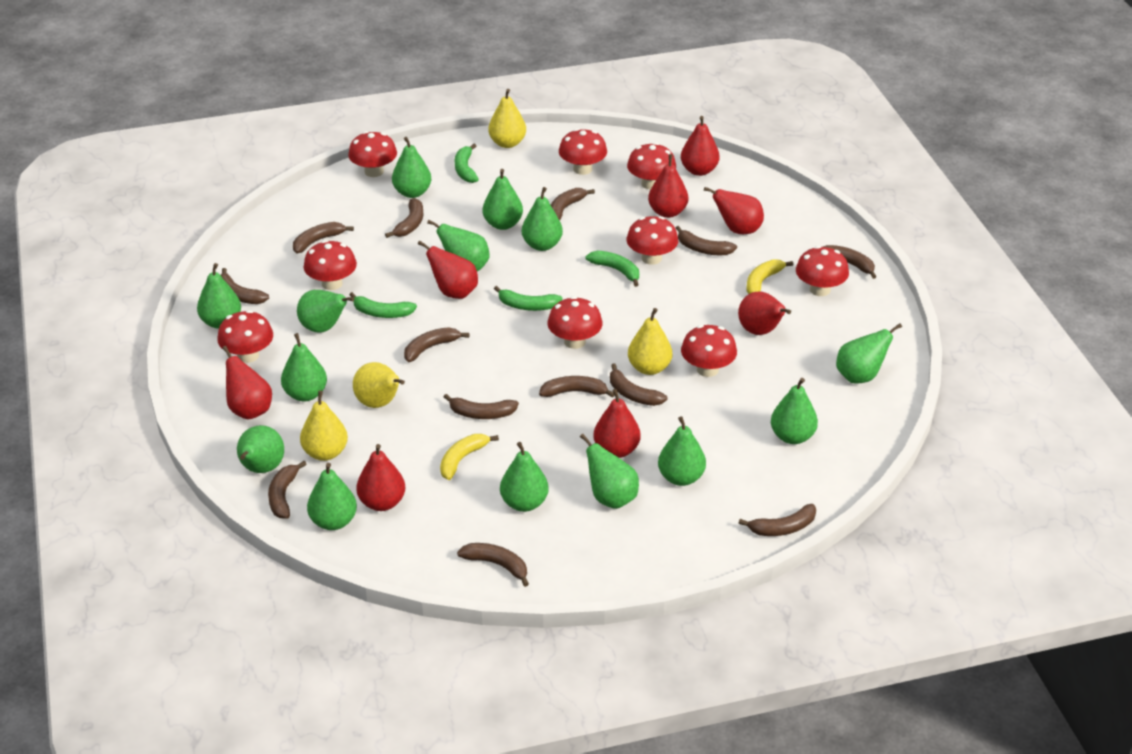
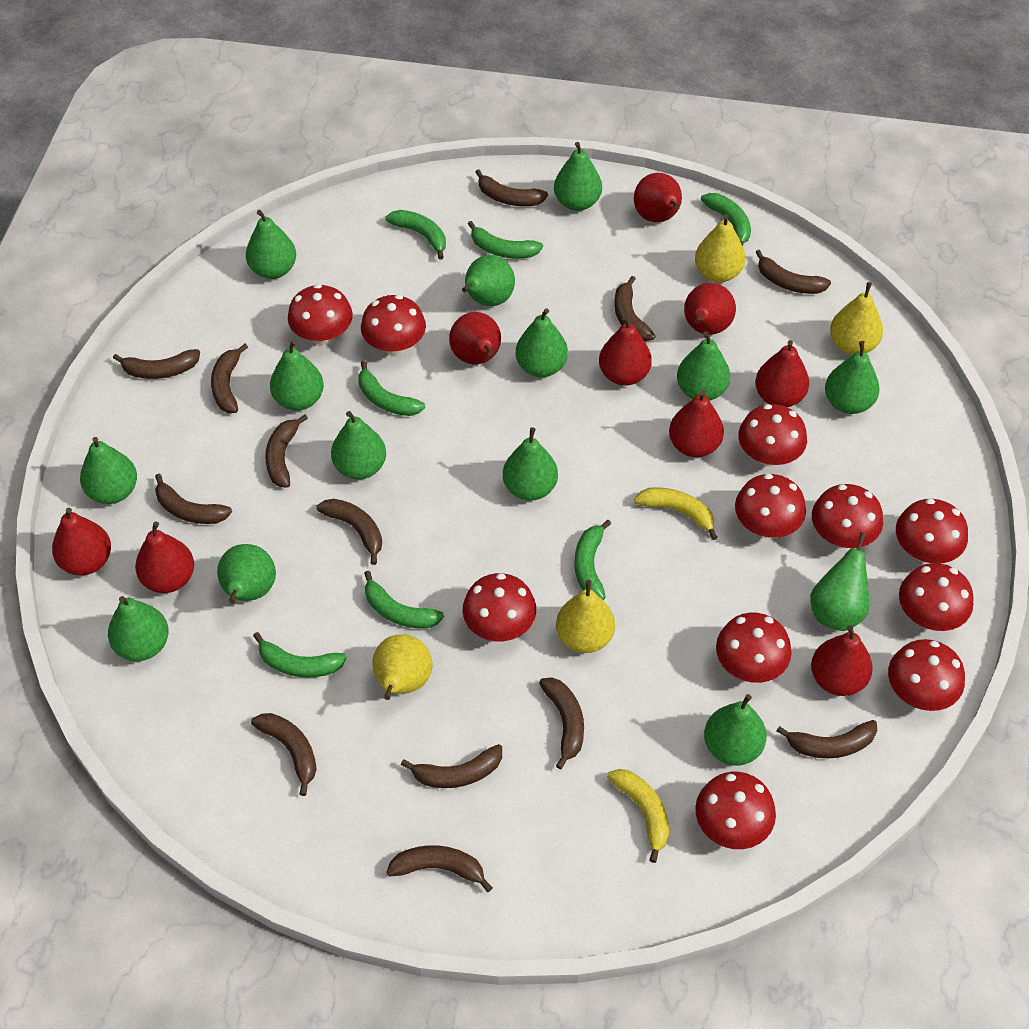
green banana: [350,292,417,318] [455,144,479,183] [494,286,563,311] [585,250,639,287] = 4 -> [253,632,347,677] [358,361,425,416] [364,571,444,629] [385,210,446,260] [468,221,543,259] [574,520,611,600] [701,193,751,246] = 7
red mushroom: [217,310,273,363] [304,240,357,290] [348,131,397,177] [548,296,602,349] [559,129,607,175] [627,142,676,190] [627,216,678,265] [681,325,737,377] [796,246,849,296] = 9 -> [288,284,353,345] [361,295,426,355] [463,573,536,641] [695,772,776,849] [716,613,792,683] [735,474,806,538] [738,404,807,466] [812,484,883,548] [888,639,965,711] [896,499,968,563] [899,563,974,631] = 11
red pear: [222,346,272,420] [356,444,405,511] [418,241,478,299] [593,389,641,458] [648,154,688,218] [681,116,720,176] [704,187,764,234] [738,291,791,335] = 8 -> [52,508,111,575] [135,522,194,593] [449,312,501,364] [599,316,652,385] [634,173,682,222] [669,390,724,457] [684,283,736,335] [755,340,809,407] [811,625,873,696] = 9

